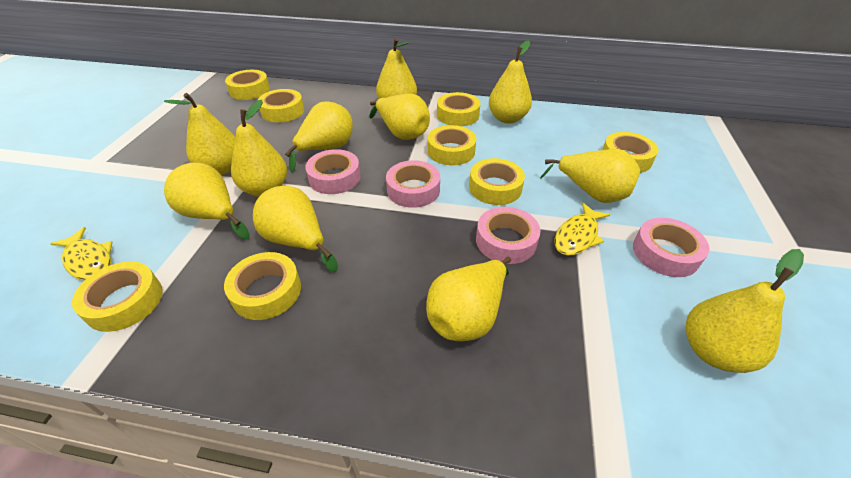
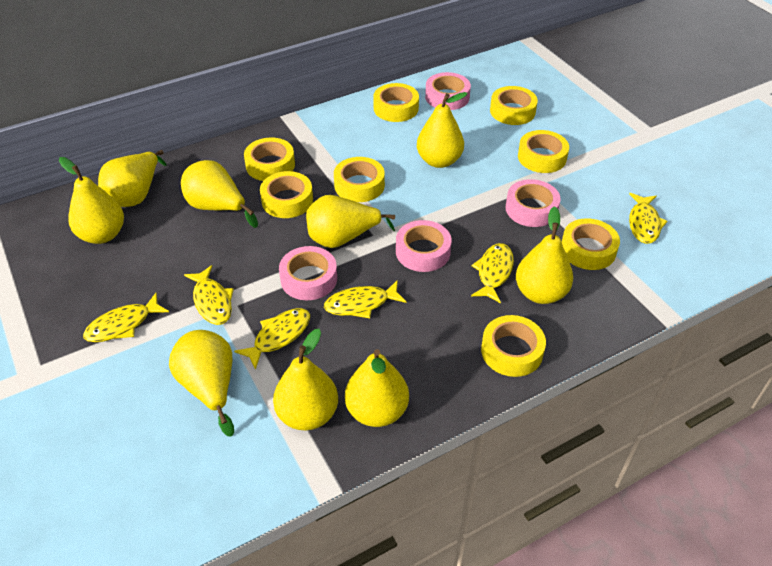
yellow fish: [50,227,113,280] [555,203,610,256] = 2 -> [83,293,169,342] [184,265,234,325] [234,308,310,370] [324,280,407,318] [471,243,514,303] [629,193,667,244] = 6
yellow pear: [164,93,236,175] [164,162,250,240] [231,100,287,197] [253,186,338,272] [285,101,353,172] [370,94,430,140] [376,38,417,99] [426,257,511,341] [489,40,532,123] [540,149,640,203] [686,249,804,373] = 11 -> [59,157,124,244] [98,150,166,207] [169,330,234,437] [181,160,258,228] [273,329,338,430] [306,195,395,248] [345,349,409,427] [417,92,468,168] [516,206,573,304] = 9

